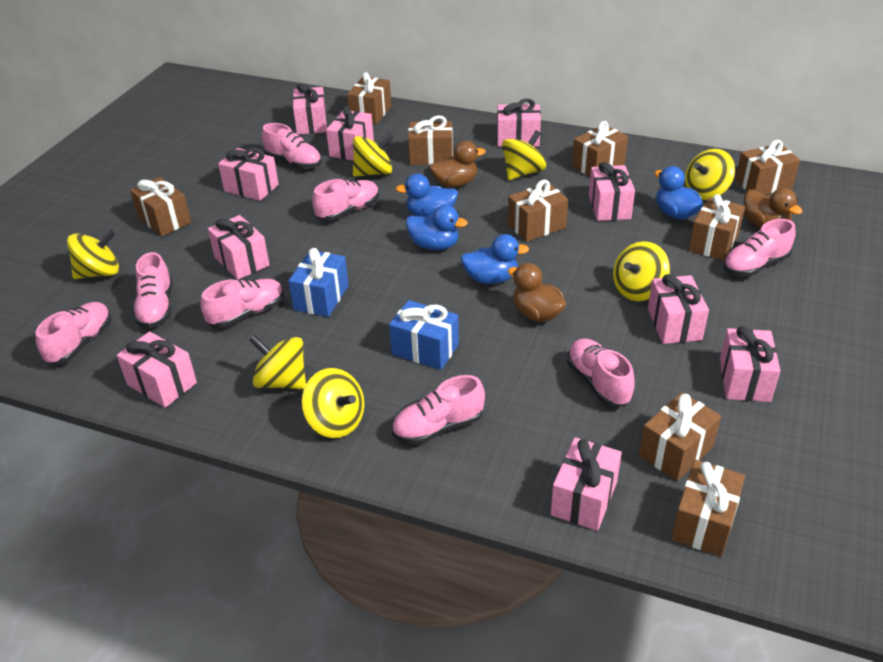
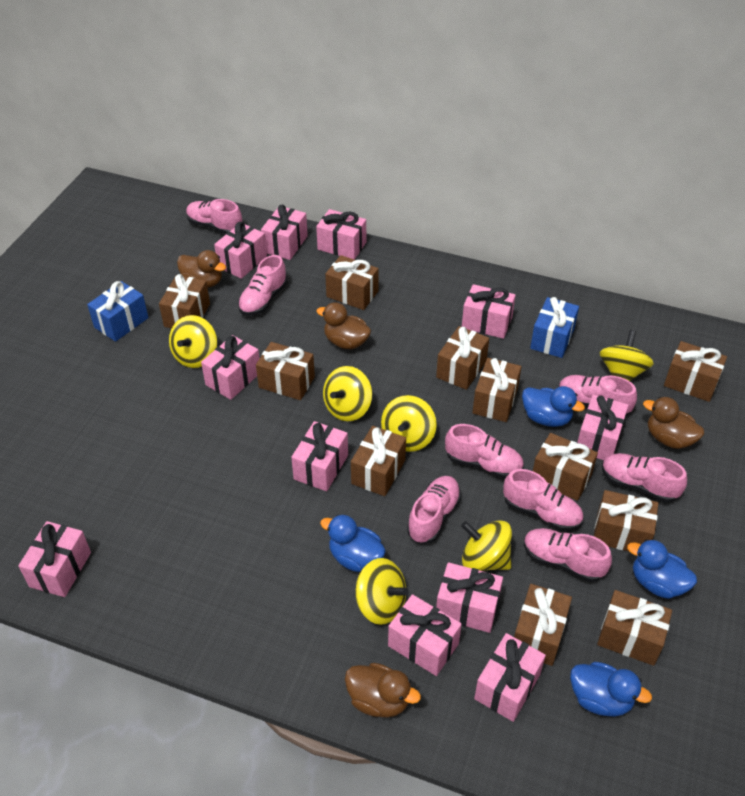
brown duck: [429,141,485,188] [508,263,566,322] [744,188,803,228] = 3 -> [177,250,226,288] [316,302,371,349] [345,663,421,718] [643,397,704,449] = 4
brown gift: [130,177,191,236] [347,72,391,124] [408,116,453,165] [508,180,568,242] [572,121,628,176] [639,392,721,481] [671,460,745,557] [689,194,745,261] [735,140,800,195] = 9 -> [159,274,210,328] [256,342,315,400] [325,255,379,310] [351,426,406,496] [436,326,489,390] [472,358,522,422] [514,584,572,666] [533,433,598,501] [594,490,658,551] [597,590,672,666] [664,341,727,402] = 11
pink gift: [117,331,197,408] [208,215,270,280] [218,148,279,201] [293,83,327,135] [326,106,374,160] [497,98,541,147] [551,437,622,531] [589,162,635,221] [648,274,709,344] [720,326,780,402] = 10 -> [18,521,91,597] [201,335,260,400] [214,222,267,279] [261,205,308,260] [291,421,348,491] [316,209,366,260] [388,594,462,676] [436,562,503,633] [462,284,516,339] [474,633,546,722] [577,394,628,460] = 11
yellow spinning top: [67,230,119,279] [249,335,306,389] [302,368,364,438] [353,134,393,177] [502,130,546,180] [613,241,670,301] [685,149,735,200] = 7 -> [169,315,217,368] [323,366,372,421] [356,558,409,625] [381,395,437,452] [461,520,512,571] [600,330,654,381] = 6

